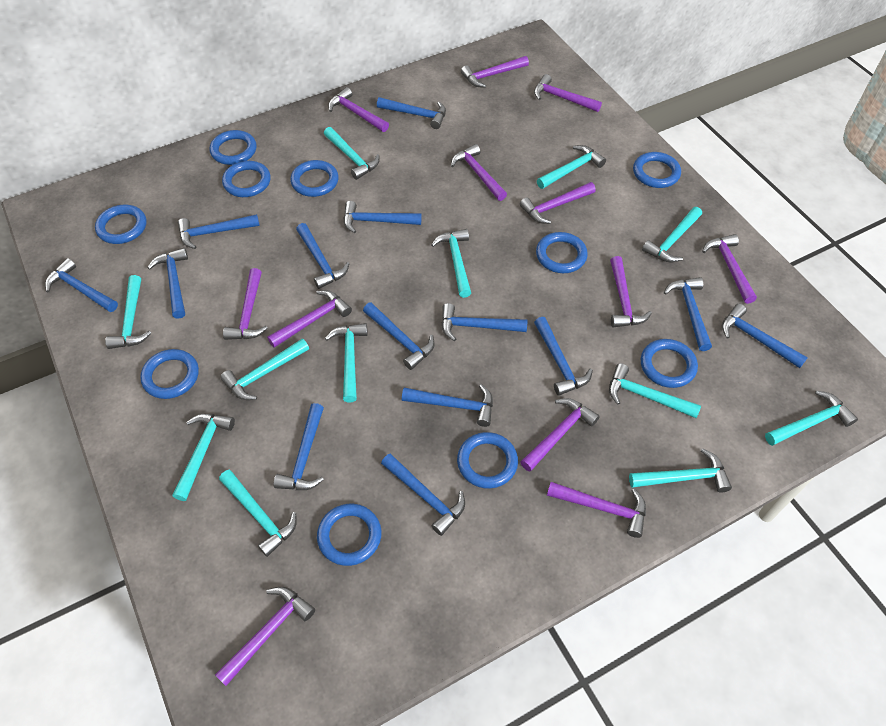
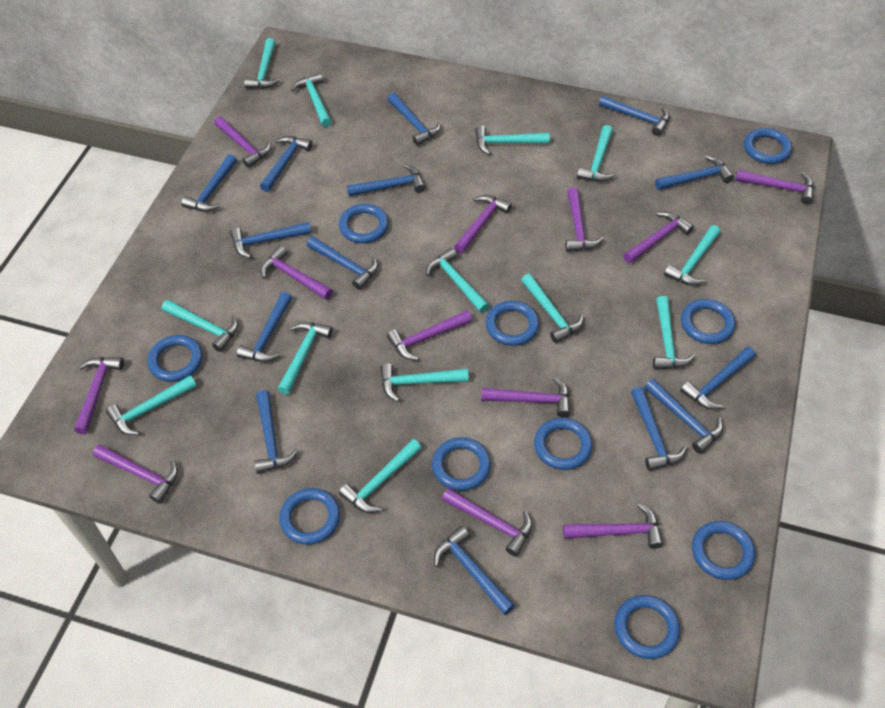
turquoise hammer: [105,275,151,349] [172,414,235,501] [219,470,297,557] [220,338,309,400] [324,127,380,180] [325,323,368,403] [431,229,471,298] [537,145,606,189] [609,363,701,418] [629,448,732,493] [642,207,702,263] [765,391,858,446] = 12 -> [106,375,197,435] [162,300,238,352] [244,38,280,89] [278,322,333,395] [291,73,332,127] [339,439,422,513] [380,363,469,402] [426,248,489,313] [475,126,550,155] [521,274,583,343] [577,125,616,182] [653,296,695,370] [664,225,720,286] = 13

